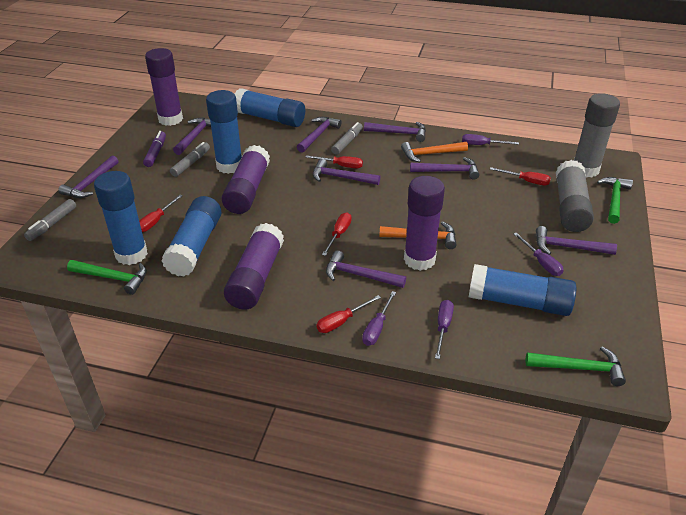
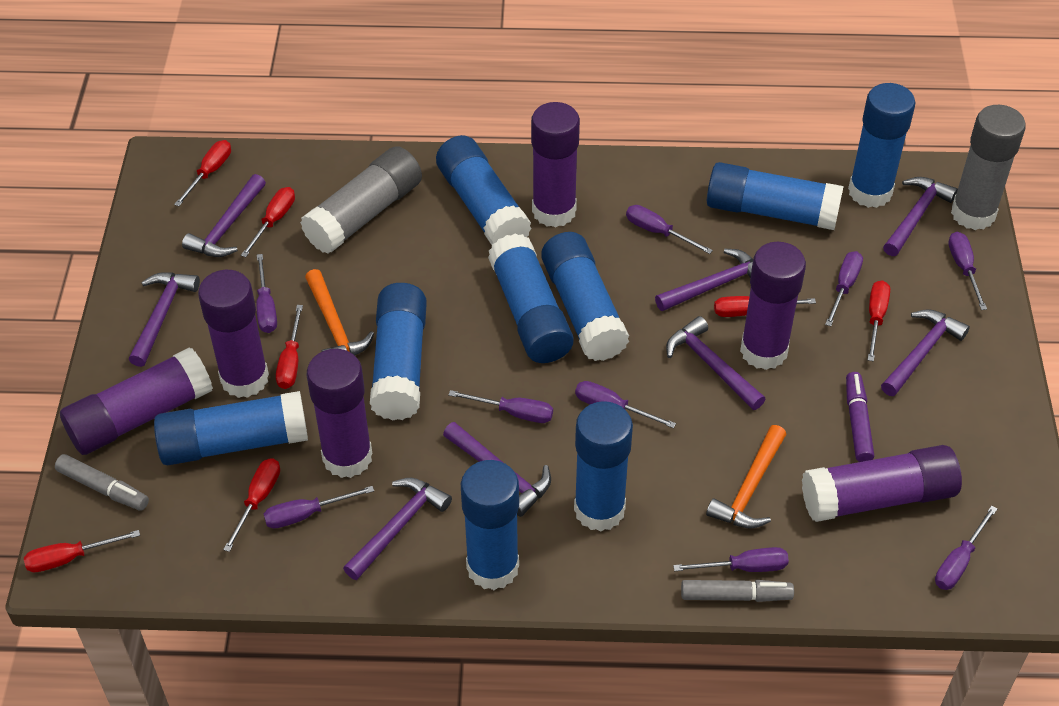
blue glue stick: [94,171,148,265] [162,196,222,277] [206,90,242,174] [234,88,305,127] [469,264,576,316] = 5 -> [154,391,308,465] [370,283,427,420] [436,135,532,245] [461,460,519,590] [488,233,573,363] [541,232,629,361] [574,401,633,532] [707,162,844,230] [848,83,915,208] = 9
green hammer: [67,260,147,295] [526,347,626,386] [597,177,633,224] = 3 -> none = 0
grey marker: [24,199,76,241] [170,142,210,177] [331,122,363,155] = 3 -> [55,454,149,511] [681,580,794,602] = 2
purple glue stick: [145,48,183,126] [222,145,270,214] [224,223,284,309] [404,176,445,271] = 4 -> [60,347,213,455] [198,270,269,398] [307,349,372,478] [531,102,580,228] [740,242,806,370] [802,445,962,522] = 6
purple screwdriver: [362,291,396,346] [435,300,454,359] [462,134,519,145] [514,232,564,276] = 4 -> [257,254,277,333] [264,486,374,528] [448,390,553,423] [575,381,676,428] [626,205,713,254] [673,547,789,572] [825,251,863,326] [935,505,997,590] [948,232,987,310] = 9
red screwdriver: [139,195,183,232] [305,155,363,168] [317,295,381,333] [322,213,352,256] [490,167,551,186] = 5 -> [24,530,140,572] [174,140,231,206] [223,458,280,552] [241,187,295,257] [276,305,303,389] [714,296,816,317] [868,280,890,361] = 7

